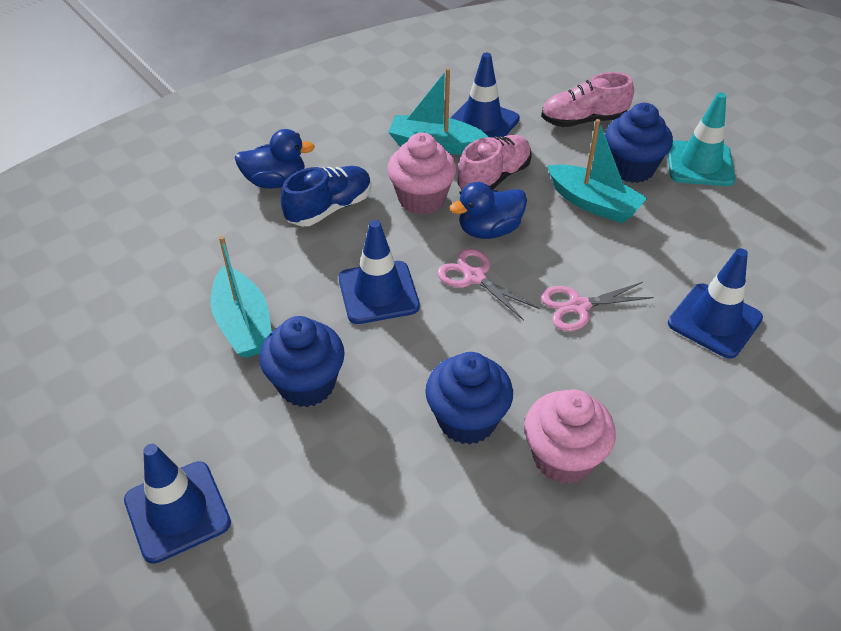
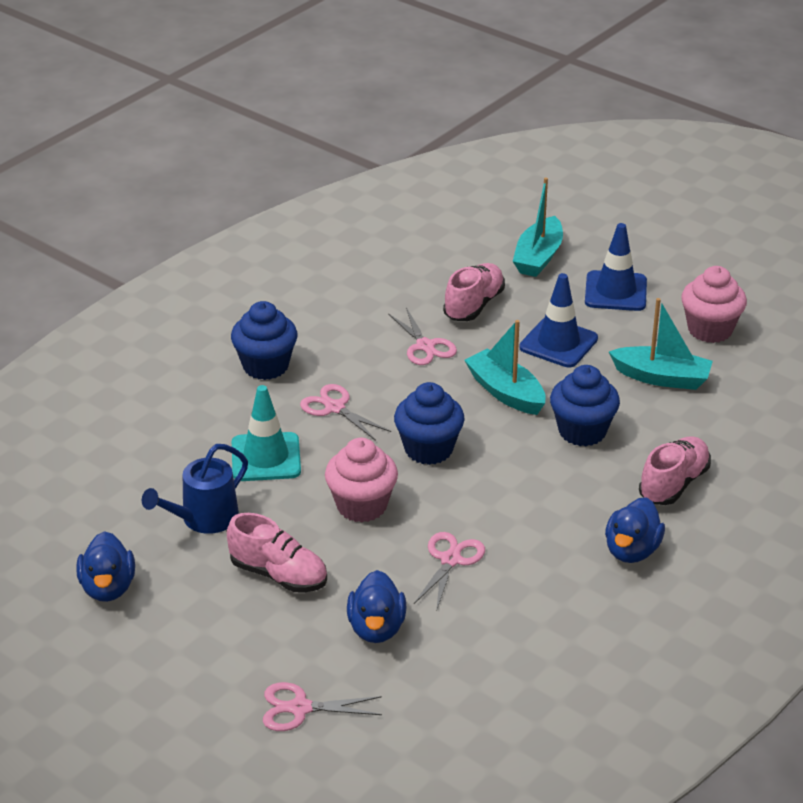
blue duck: [235,129,315,188] [449,182,527,239] = 2 -> [76,531,135,602] [347,570,406,643] [605,497,665,563] = 3
blue shoe: [281,166,372,226] = 1 -> none = 0
blue traffic cone: [124,444,231,564] [339,220,420,324] [451,53,520,138] [668,248,763,359] = 4 -> [519,273,598,367] [585,223,647,311] = 2
blue watering can: none = 0 -> [142,444,248,534] = 1
pink scissors: [437,248,539,320] [541,282,654,331] = 2 -> [263,682,382,731] [300,384,391,441] [388,308,457,365] [414,532,485,611] = 4
pink shoe: [458,135,532,190] [541,72,634,127] = 2 -> [227,513,327,592] [443,263,505,321] [639,436,711,505] = 3

